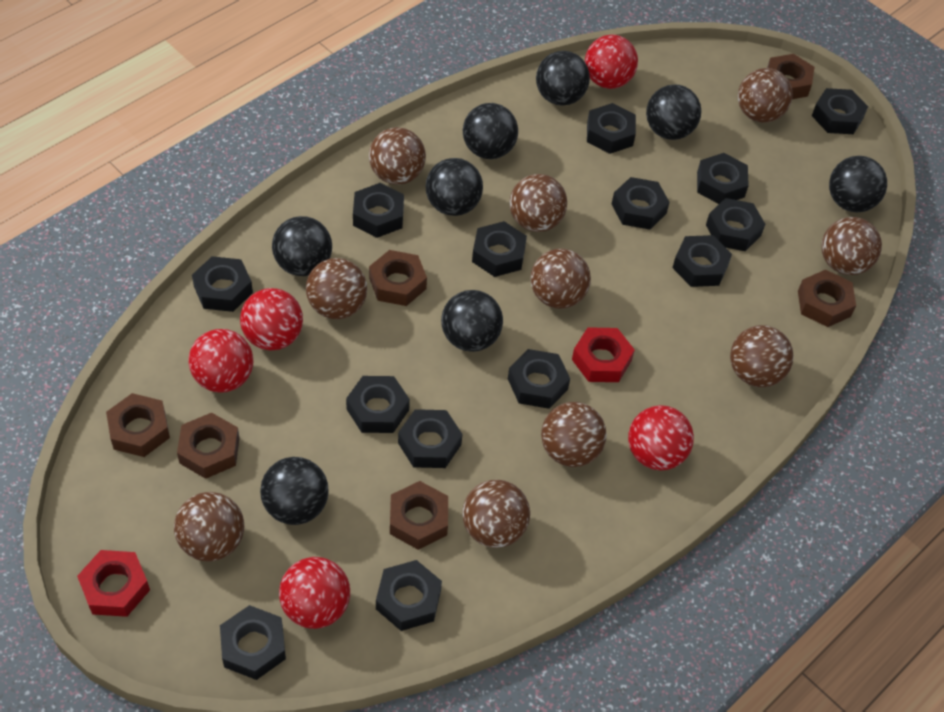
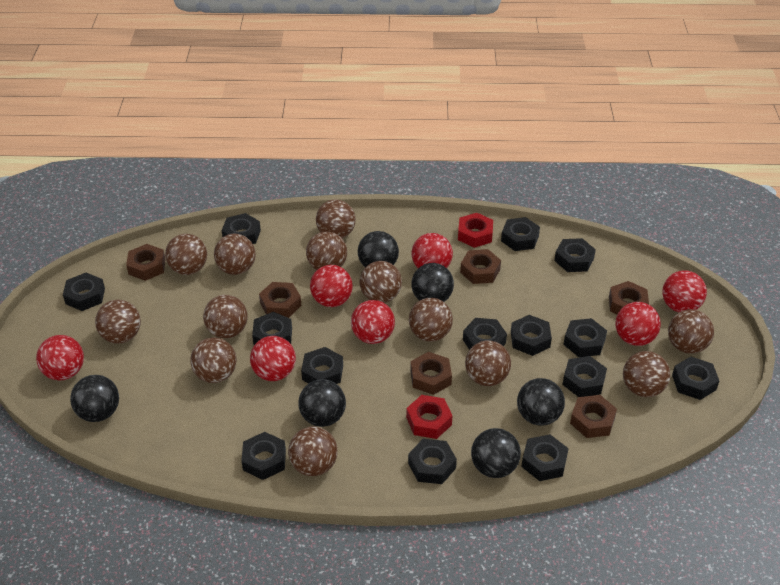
black ball: [260,457,329,525] [272,216,332,276] [426,158,483,216] [441,290,503,352] [463,103,518,159] [536,51,590,106] [646,84,701,140] [829,156,887,212] = 8 -> [70,375,119,422] [298,379,346,427] [358,231,399,267] [411,263,454,302] [471,428,521,478] [517,378,565,426] = 6
brown ball: [174,492,244,562] [306,258,367,319] [369,127,426,185] [462,480,530,548] [510,174,567,232] [530,249,591,309] [541,402,607,467] [730,325,793,387] [738,68,793,123] [821,217,882,275] = 10 -> [95,300,141,344] [165,234,207,275] [190,337,237,383] [203,295,248,338] [214,234,256,275] [288,426,338,476] [306,232,347,270] [316,200,356,238] [360,261,402,303] [409,298,453,342] [465,341,511,386] [623,351,670,397] [668,309,714,354] = 13
red ball: [188,329,253,393] [240,288,303,351] [279,557,350,629] [585,34,638,89] [628,405,694,470] = 5 -> [36,335,84,381] [250,336,296,381] [310,265,353,307] [351,300,395,344] [412,233,453,268] [615,302,661,346] [662,271,707,312] = 7

